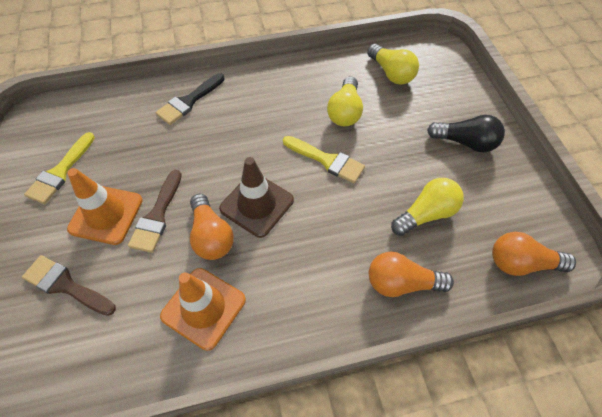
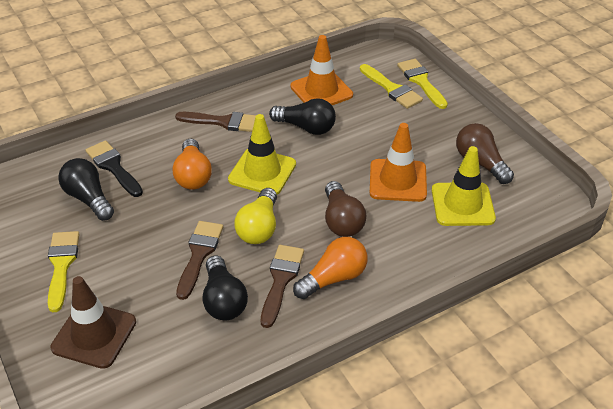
black light bulb: [427,115,505,152] = 1 -> [58,158,114,221] [203,255,248,320] [269,98,336,135] = 3
brown brush: [22,255,116,316] [128,170,182,253] = 2 -> [175,112,256,132] [176,221,223,300] [261,245,304,328] = 3
brown light bulb: none = 0 -> [325,181,366,237] [456,123,514,184] = 2
orange light bulb: [190,194,234,260] [369,252,454,297] [492,232,576,276] = 3 -> [173,139,212,189] [293,237,368,299] = 2
yellow brush: [24,132,95,204] [283,136,365,183] = 2 -> [48,231,79,312] [360,64,423,109] [397,59,448,109] = 3
yellow light bulb: [327,76,363,126] [367,44,419,85] [391,178,464,236] = 3 -> [234,188,277,244] = 1
yellow traffic cone: none = 0 -> [228,114,296,194] [432,146,496,226] = 2

